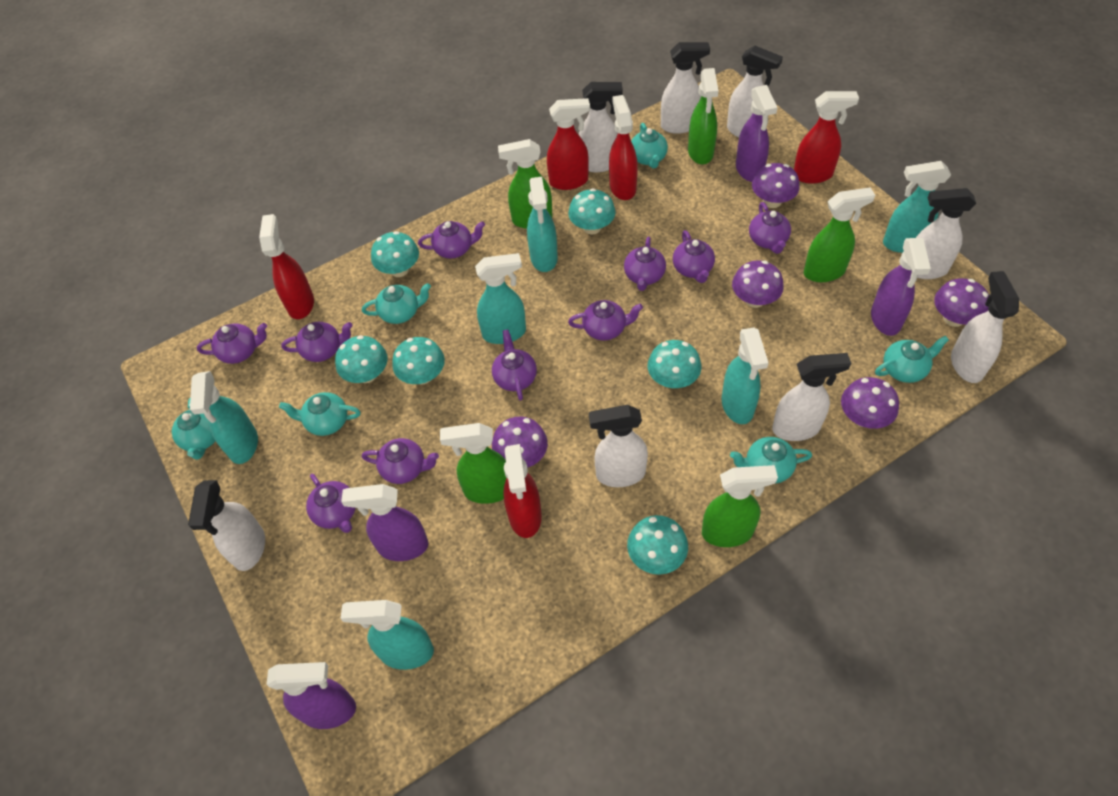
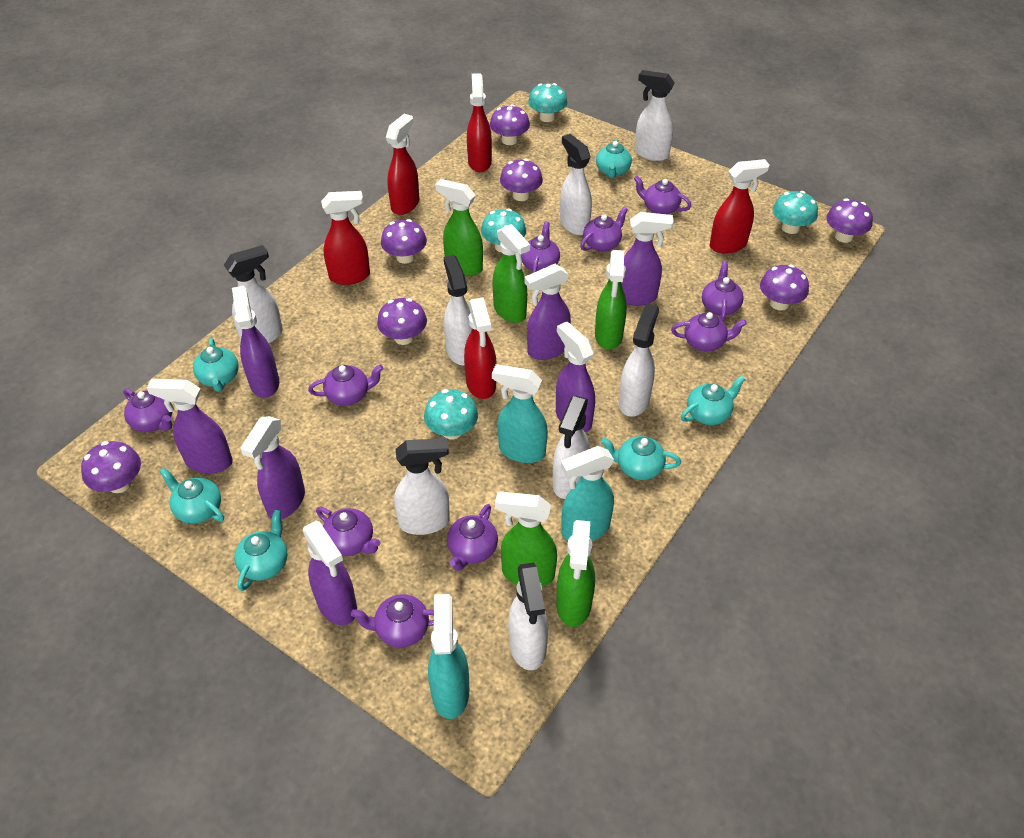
purple mushroom: [492,416,548,468] [732,260,784,308] [752,163,800,208] [841,377,899,429] [934,278,989,327] = 5 -> [81,441,141,493] [377,298,427,345] [381,219,427,264] [490,104,530,145] [500,159,543,201] [760,265,809,310] [826,199,873,243] = 7
purple spray bottle: [266,662,356,729] [341,484,428,561] [736,85,777,182] [871,238,931,336] = 4 -> [147,379,233,473] [232,286,279,398] [241,416,305,519] [303,521,357,625] [524,264,571,360] [556,321,595,432] [621,212,674,306] = 7
turquoise mushroom: [335,335,388,383] [371,231,419,277] [392,337,445,384] [568,188,616,234] [627,515,688,575] [648,340,701,388] = 6 -> [424,389,478,439] [481,208,526,252] [528,83,567,122] [773,191,818,234] = 4
turquoise spray bottle: [190,371,258,464] [340,600,434,670] [475,253,526,344] [527,177,558,272] [722,327,768,424] [883,161,951,253] = 6 -> [428,594,469,719] [492,364,548,463] [561,446,614,541] = 3

